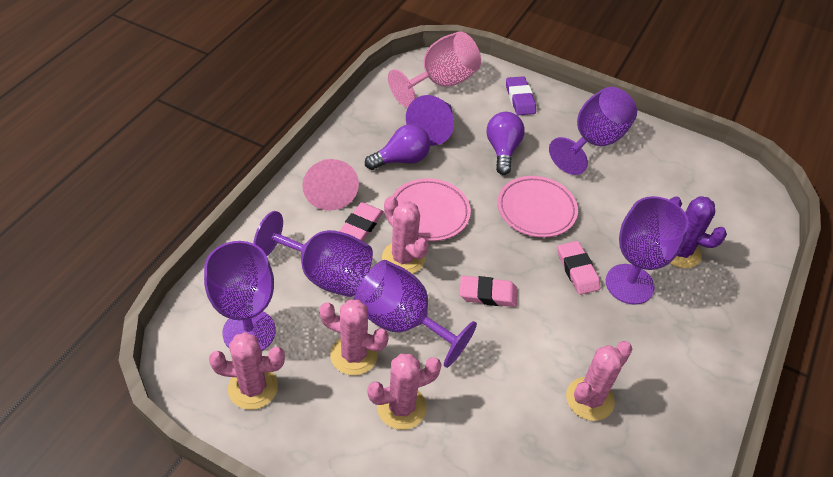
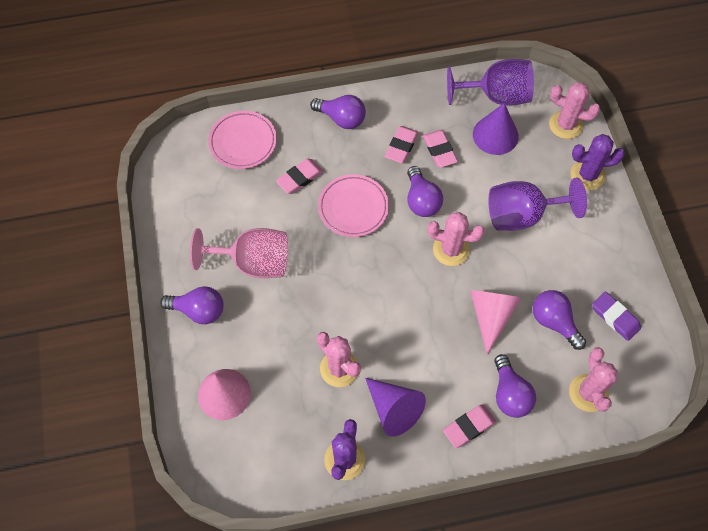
pink cactus: [209,332,285,410] [319,300,389,375] [368,354,442,430] [382,196,428,274] [566,341,633,421] = 5 -> [317,332,361,387] [428,212,485,266] [549,82,600,139] [569,347,618,412] = 4
pink cone: [302,159,359,211] = 1 -> [198,369,251,420] [470,290,522,355] = 2
pink eraser: [339,202,384,241] [460,276,518,307] [558,241,600,295] = 3 -> [276,159,324,194] [385,126,418,163] [423,130,458,168] [443,404,496,448] = 4
purple cactus: [670,196,727,268] = 1 -> [324,419,365,480] [571,134,625,190] = 2
purple cone: [406,95,454,146] = 1 -> [365,378,426,437] [473,103,519,155] = 2
purple goblet: [204,241,276,351] [253,211,373,297] [354,260,477,368] [549,87,637,175] [606,196,689,305] = 5 -> [447,59,534,106] [488,178,587,231] = 2
purple light bulb: [365,124,430,170] [486,112,525,175] = 2 -> [160,286,224,324] [310,95,366,129] [407,166,443,217] [494,354,536,418] [533,290,586,350] = 5

